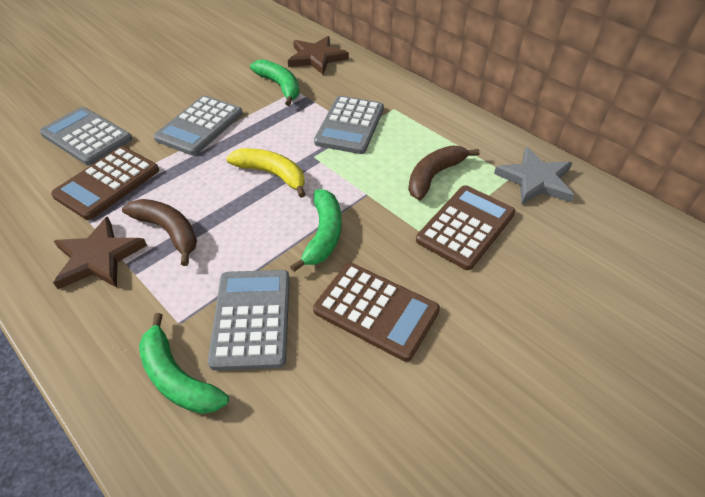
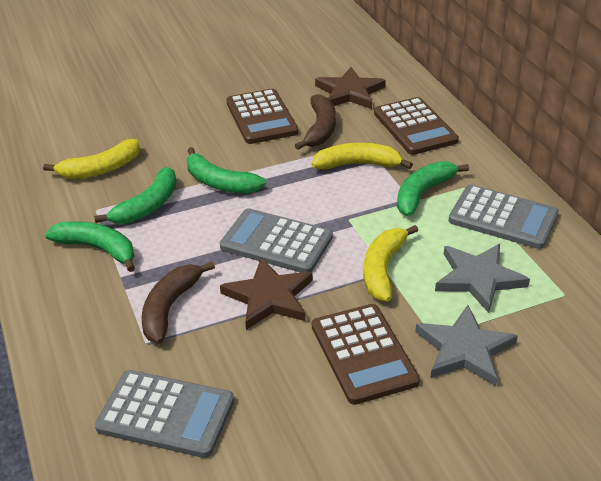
green banana: [139,313,229,414] [250,59,299,106] [290,189,342,272] = 3 -> [45,221,135,272] [94,167,177,224] [187,147,266,194] [397,161,469,216] = 4
grey calculator: [40,107,132,166] [154,96,243,156] [208,270,290,371] [314,96,384,154] = 4 -> [95,370,234,458] [220,208,333,273] [448,185,559,249] = 3
grey star: [494,147,574,205] = 1 -> [415,305,518,386] [435,244,530,313] = 2
yellow banana: [226,148,306,198] = 1 -> [43,139,140,179] [312,143,413,169] [364,225,418,301] = 3

